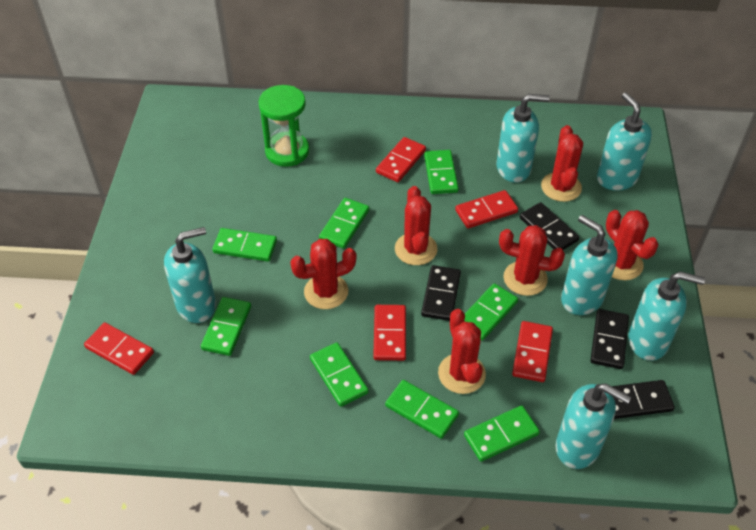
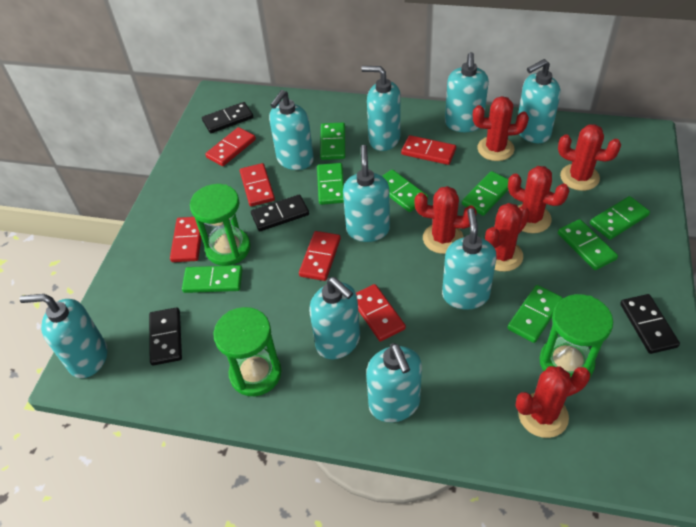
green hourglass: [259,85,309,167] = 1 -> [190,184,251,266] [214,307,281,396] [540,294,613,378] = 3
red domino: [84,323,154,375] [373,305,406,361] [376,137,426,182] [455,190,518,228] [512,321,553,382] = 5 -> [170,217,201,262] [205,127,256,166] [240,163,275,206] [299,231,341,281] [356,284,406,342] [401,135,456,165] = 6
turquoise soap dispenser: [164,227,216,323] [496,94,550,183] [556,383,631,469] [561,215,617,315] [597,92,652,191] [628,271,705,361] = 6 -> [20,294,107,378] [269,90,314,170] [309,277,360,359] [343,145,390,242] [361,66,401,151] [366,343,422,423] [442,208,497,310] [445,52,489,132] [518,59,560,143] = 9

